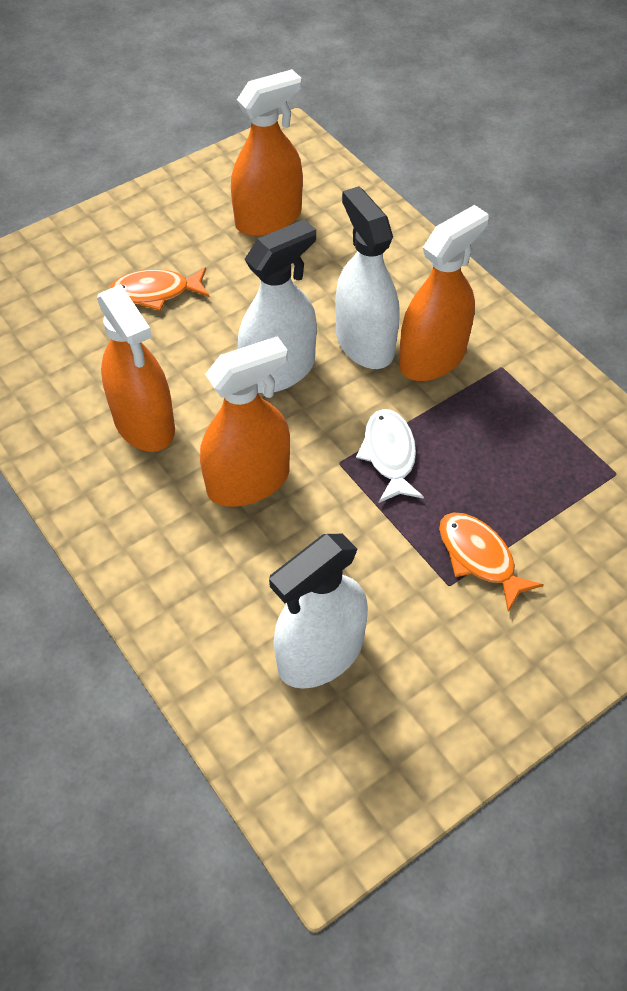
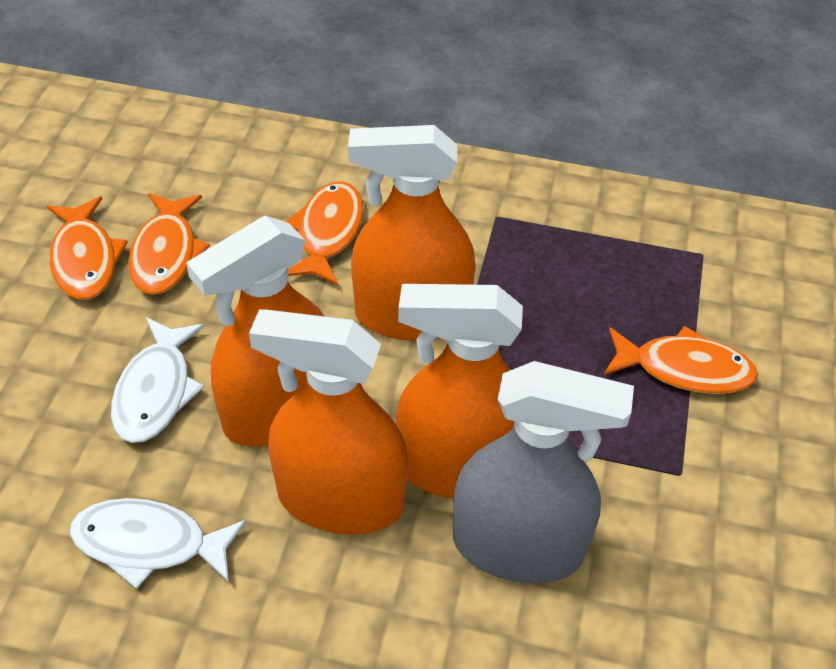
grey spray bottle: none = 0 -> [453,361,634,583] = 1
orange fish: [109,267,209,311] [439,513,544,612] = 2 -> [47,196,128,300] [128,193,210,295] [285,181,364,285] [604,326,758,394] = 4
white fish: [356,409,424,503] = 1 -> [70,498,247,589] [111,318,204,443] = 2
white spray bottle: [238,219,317,393] [269,534,368,689] [335,186,400,369] = 3 -> none = 0

